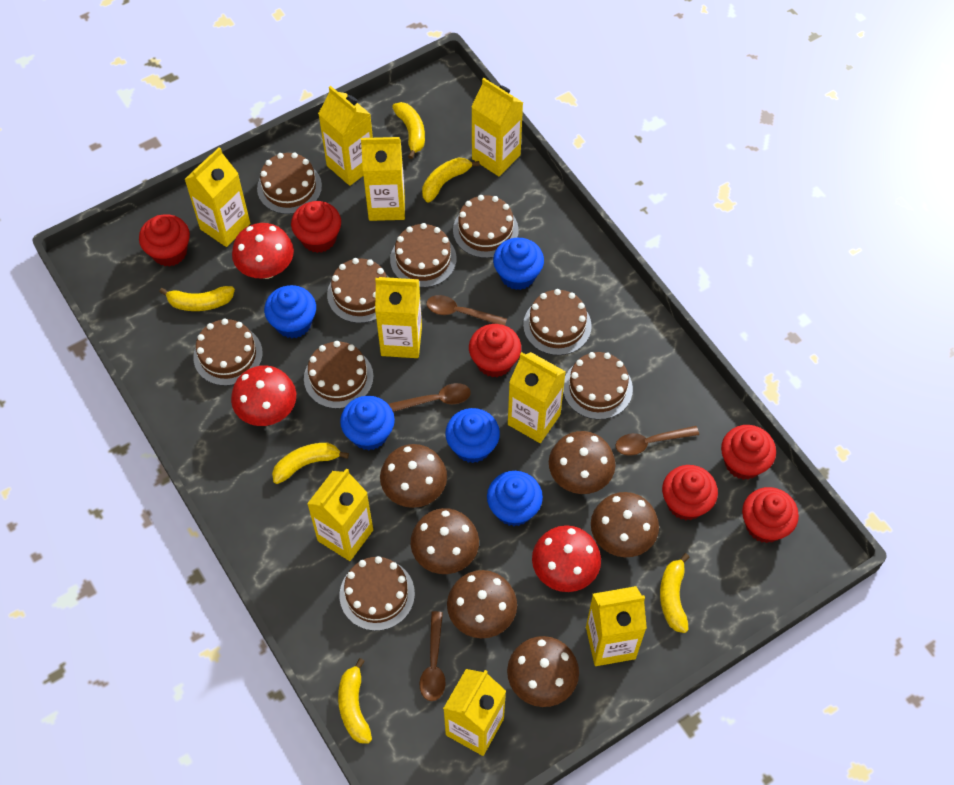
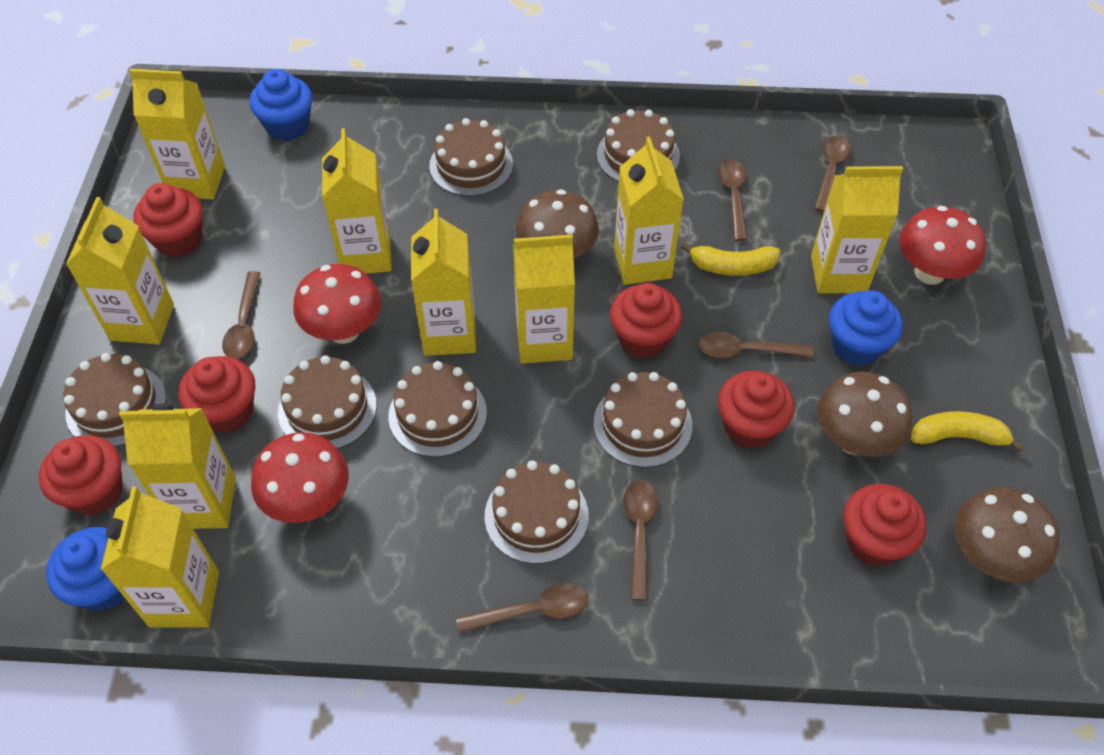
blue cupcake: [264,285,316,338] [340,396,395,450] [445,408,500,463] [487,471,543,526] [493,238,544,290] = 5 -> [46,527,125,612] [249,69,313,141] [829,290,903,366] = 3
brown cake: [193,318,263,386] [257,152,322,214] [304,341,374,409] [327,258,389,323] [340,556,415,631] [390,223,457,288] [453,195,519,258] [523,289,592,355] [563,352,633,420] = 9 -> [63,353,166,447] [278,355,377,449] [389,361,487,457] [429,118,513,196] [485,460,589,564] [593,372,692,468] [597,109,680,182] = 7
brown mushroom: [380,444,447,508] [411,508,479,574] [447,570,517,638] [507,636,579,707] [549,431,616,494] [591,492,659,557] = 6 -> [516,189,599,258] [817,372,912,457] [955,487,1059,583] = 3
brown spoon: [388,383,471,412] [420,611,446,701] [426,295,507,325] [616,426,699,456] = 4 -> [222,271,261,359] [456,583,588,633] [623,480,658,601] [699,332,814,358] [718,159,748,241] [814,136,851,212] = 6
yellow banana: [159,286,235,311] [272,443,349,484] [338,658,372,744] [392,102,425,159] [422,158,480,202] [660,553,689,633] = 6 -> [681,242,781,276] [911,411,1025,452] = 2

